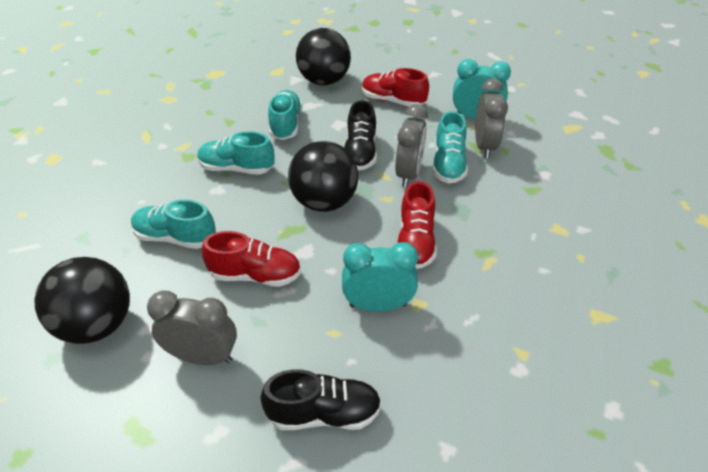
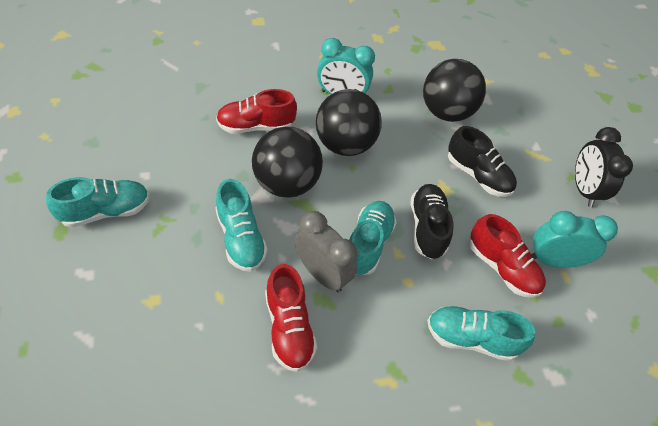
black clock: none = 0 -> [575,127,633,207] = 1
grey clock: [147,290,237,365] [395,104,428,187] [475,78,508,158] = 3 -> [295,211,357,292] = 1

